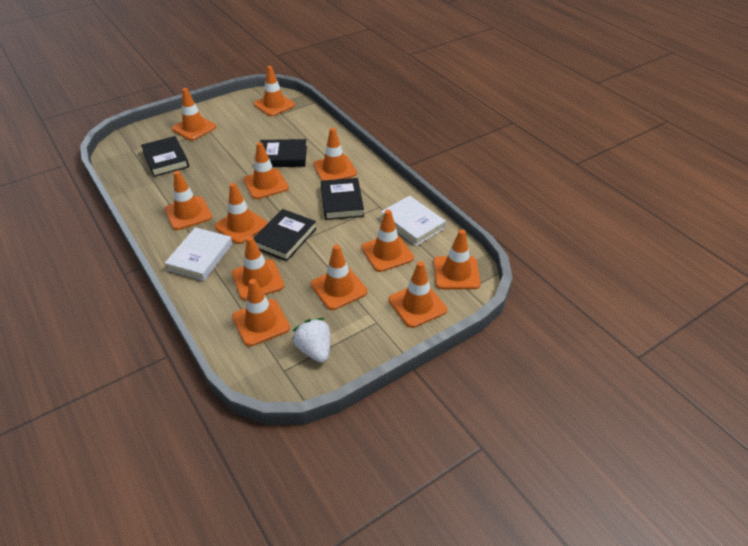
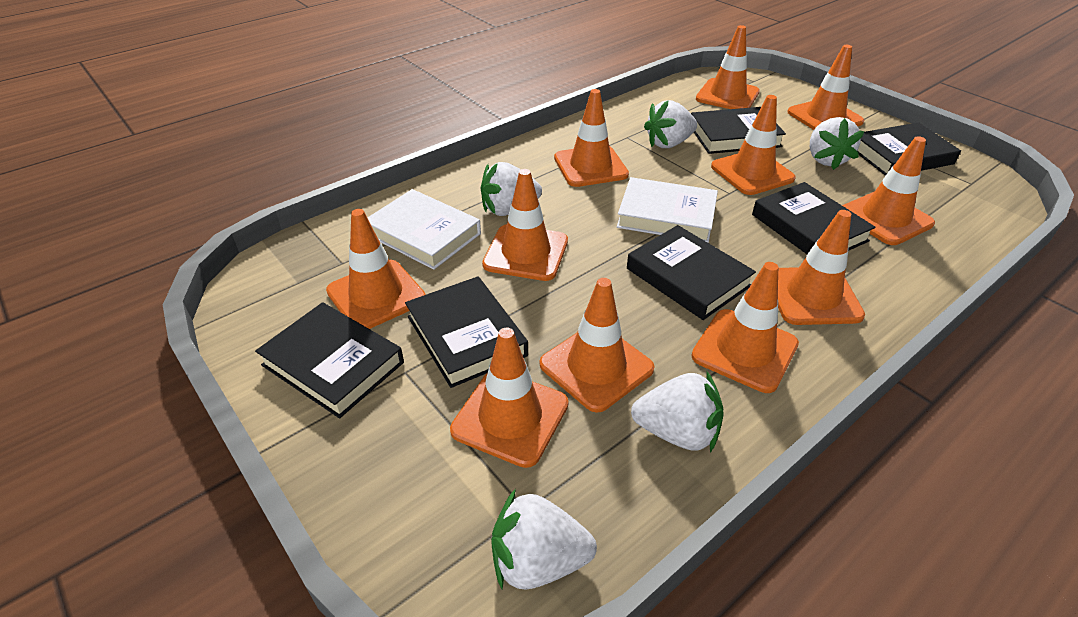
black book: [141,136,189,177] [254,209,317,261] [260,139,307,167] [321,178,364,220] = 4 -> [255,302,404,418] [405,276,528,388] [627,225,756,320] [691,107,786,154] [752,182,876,254] [858,122,961,176] = 6
orange traffic cone: [164,171,212,230] [172,88,216,141] [214,183,268,244] [232,236,284,300] [232,279,290,347] [243,142,289,199] [254,66,295,116] [311,244,367,310] [313,128,357,181] [361,210,414,272] [389,261,447,328] [433,229,481,289] = 12 -> [326,209,426,329] [450,328,569,468] [482,169,568,281] [540,278,654,413] [554,89,629,187] [691,262,799,393] [696,25,760,109] [711,95,796,195] [778,210,865,325] [787,45,864,130] [842,136,935,245] = 11
white strawberry: [292,318,330,363] = 1 -> [481,162,542,216] [491,489,597,590] [631,372,724,453] [644,100,697,148] [810,117,865,170] = 5

